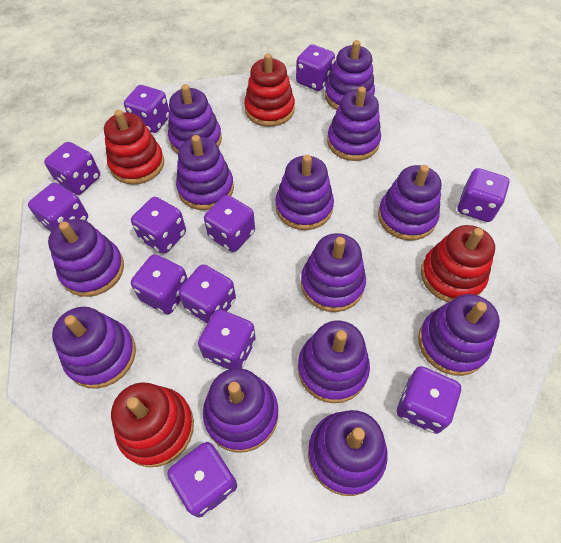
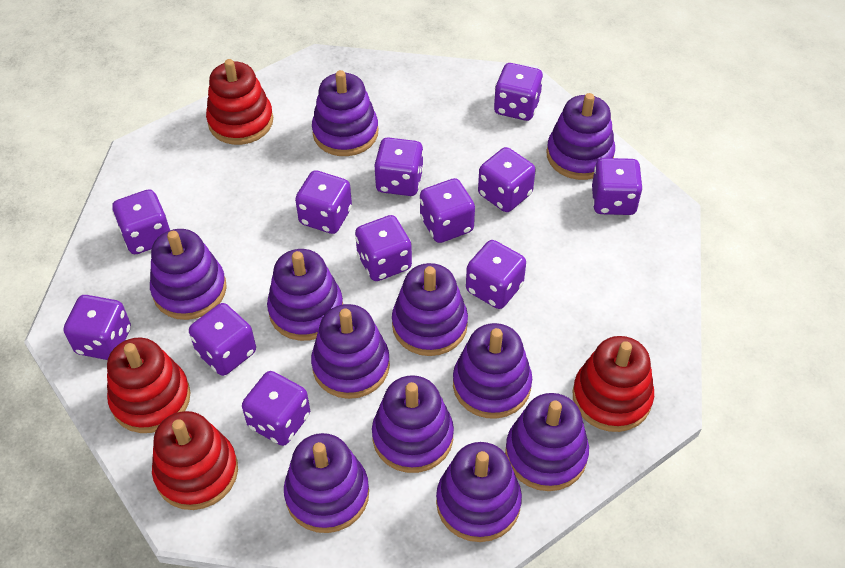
purple stacking toy: [48,219,124,297] [52,307,136,389] [168,84,222,154] [176,135,234,210] [203,368,278,452] [275,155,334,230] [298,321,370,403] [301,233,366,312] [308,410,388,496] [325,40,375,110] [327,87,381,161] [378,165,442,241] [418,294,500,376] = 13 -> [150,229,227,320] [267,249,343,341] [284,433,369,533] [311,304,390,399] [312,70,378,156] [372,375,454,473] [392,263,468,356] [436,442,522,542] [453,323,532,419] [505,393,589,491] [546,93,615,180] = 11

